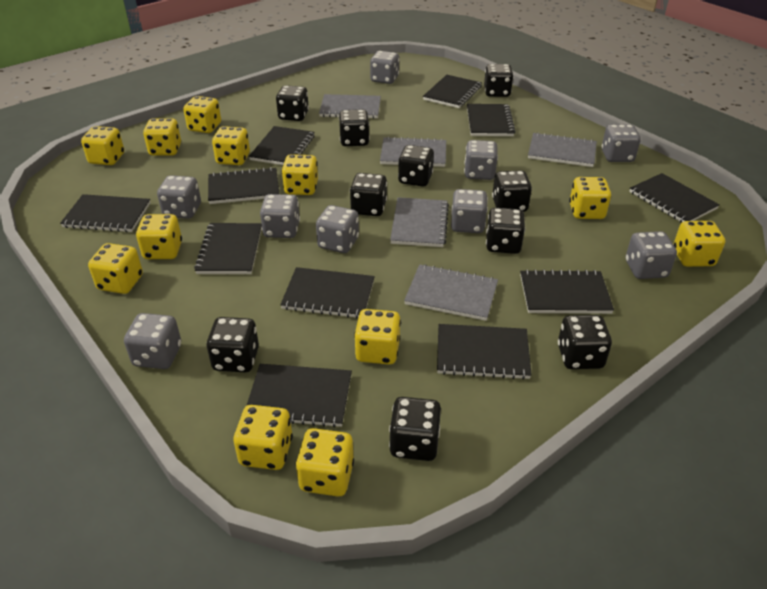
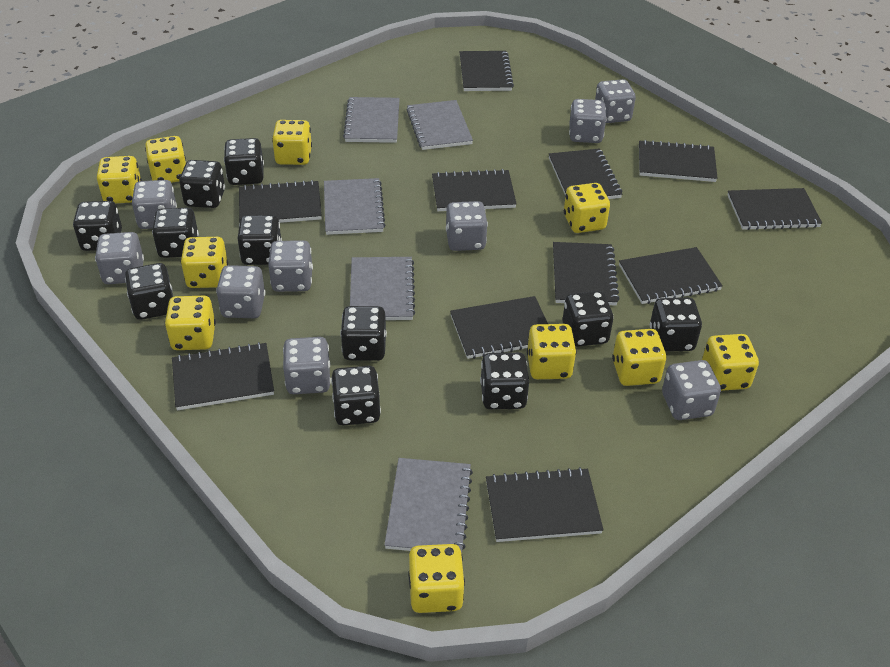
black dice: [206,317,259,372] [276,85,309,121] [339,109,370,146] [350,173,387,216] [389,397,441,461] [398,145,434,187] [484,64,514,97] [486,208,525,254] [492,171,532,212] [558,315,612,369] = 10 -> [73,201,122,251] [125,263,173,320] [152,208,199,258] [179,160,225,208] [224,138,264,185] [237,215,282,265] [331,366,381,426] [340,306,387,361] [480,352,529,410] [562,291,614,347] [650,298,702,352] = 11
yellow dice: [81,126,124,165] [88,243,143,294] [136,214,182,259] [143,118,181,156] [183,96,221,133] [212,126,250,165] [234,405,293,470] [282,154,318,195] [296,428,354,496] [354,309,401,365] [569,177,611,219] [673,221,725,267] = 12 -> [97,156,142,203] [145,136,186,183] [165,296,216,350] [181,237,228,288] [272,120,312,165] [408,544,465,613] [527,324,576,379] [564,183,610,233] [612,329,666,386] [702,334,759,391] = 10

